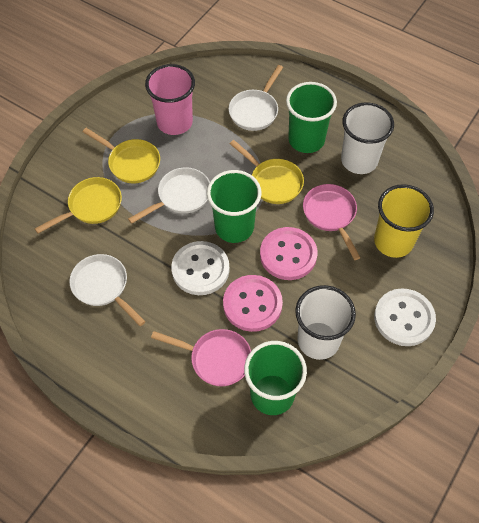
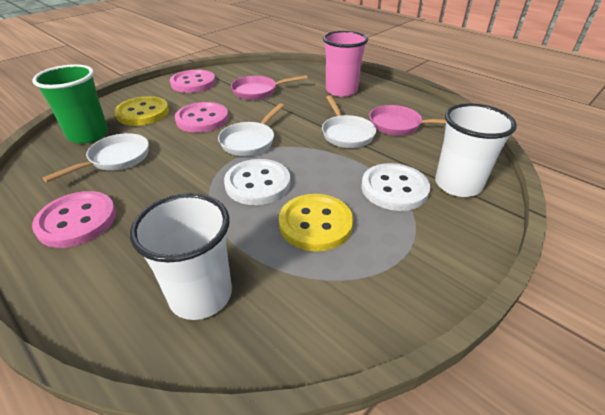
green cup: [207,170,262,243] [244,341,307,415] [286,82,337,153] = 3 -> [32,64,108,144] = 1
pink button: [223,275,283,332] [260,227,317,280] = 2 -> [32,191,116,248] [170,69,216,93] [175,102,229,133] = 3
yellow button: none = 0 -> [114,96,169,126] [279,194,353,251] = 2
yellow cup: [374,184,434,258] = 1 -> none = 0
yellow pan: [35,177,122,234] [83,128,160,183] [230,140,304,204] = 3 -> none = 0

